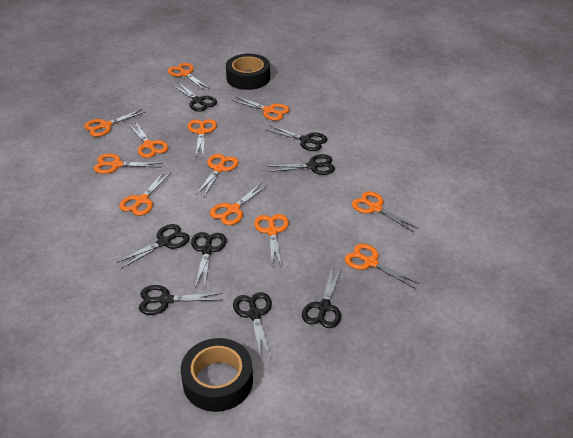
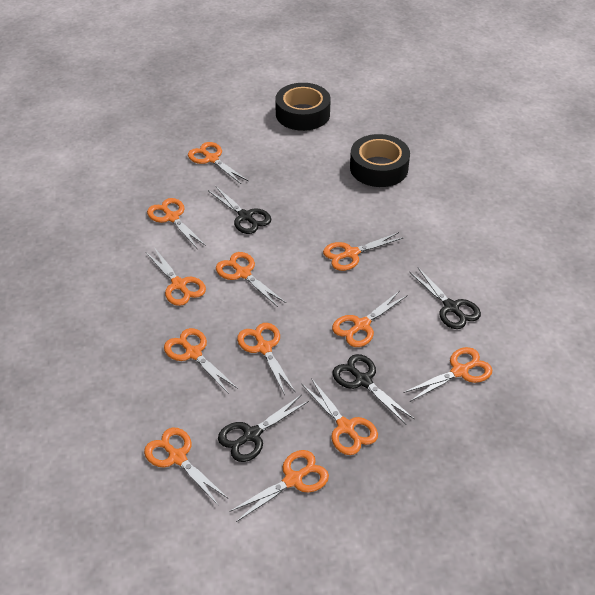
black scissors: [116,224,190,269] [139,285,222,315] [172,82,217,112] [191,232,227,288] [233,292,272,360] [265,125,327,151] [267,154,335,175] [302,267,342,328] = 8 -> [209,186,271,234] [218,394,309,462] [332,354,414,424] [409,268,481,329] = 4

